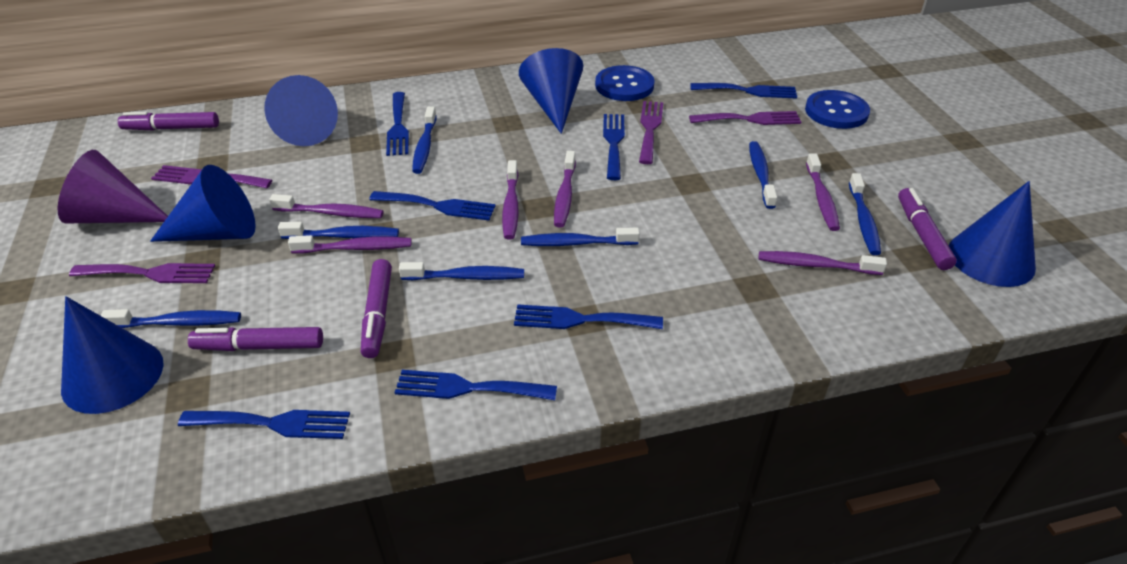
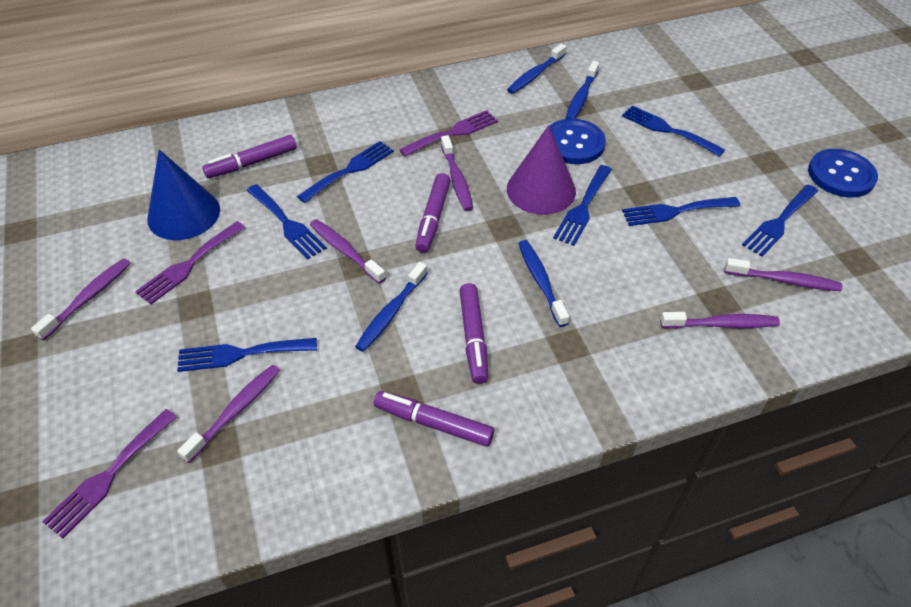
blue cone: [61,296,164,414] [150,165,256,242] [264,75,338,146] [519,48,583,134] [949,181,1036,287] = 5 -> [147,149,220,240] = 1
blue toothbrush: [101,309,241,328] [278,222,399,239] [399,262,524,280] [412,106,437,174] [521,228,640,246] [749,141,777,209] [849,173,881,255] = 7 -> [355,262,428,352] [507,43,567,94] [518,240,569,327] [565,61,599,119] = 4
purple fork: [69,263,215,283] [151,165,272,188] [639,101,663,164] [689,111,801,125] = 4 -> [42,409,177,539] [135,221,246,304] [399,110,498,156] = 3

